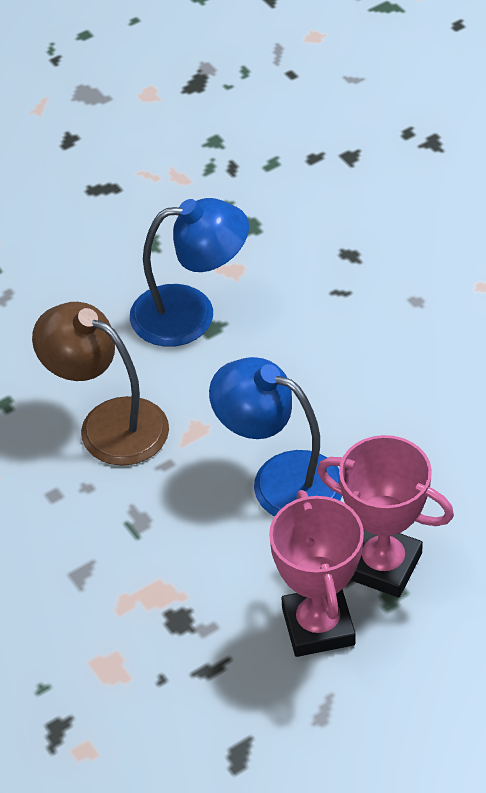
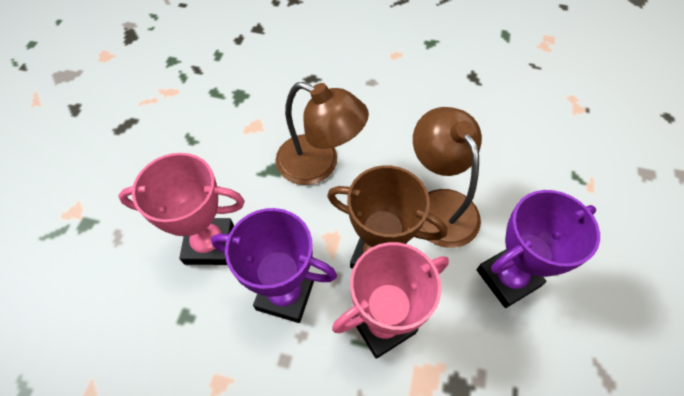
blue lamp: [130,198,249,347] [209,357,342,516] = 2 -> none = 0
brown lamp: [32,302,169,466] = 1 -> [276,82,369,185] [413,107,482,248] = 2
brown trophy: none = 0 -> [327,165,448,269] = 1
purple trophy: none = 0 -> [211,208,337,323] [477,190,600,308] = 2

